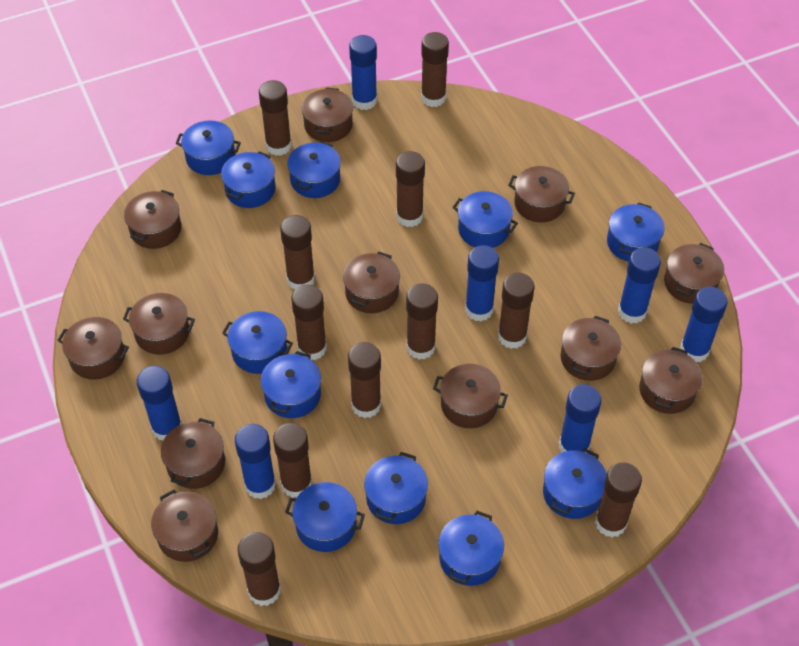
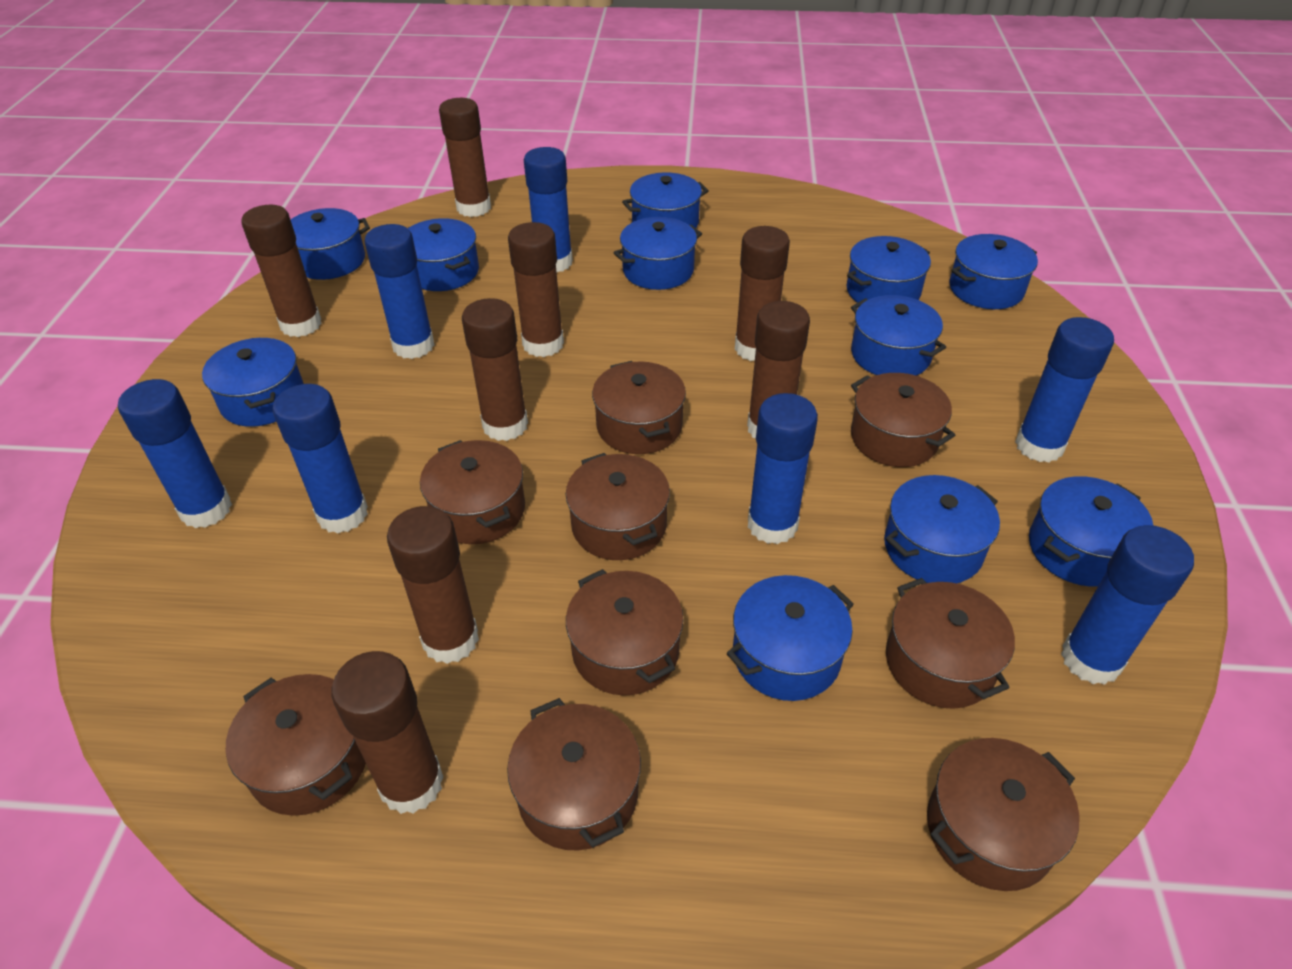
brown glue stick: [237,532,281,606] [259,80,292,156] [273,423,312,498] [280,215,315,290] [291,284,327,360] [348,342,381,418] [396,151,425,227] [406,283,438,360] [421,32,449,107] [498,273,535,349] [595,462,642,537] = 11 -> [241,205,322,337] [331,651,444,814] [387,506,479,664] [439,98,491,217] [462,298,528,441] [508,222,564,357] [735,226,790,361] [747,301,810,438] = 8
brown pot: [57,317,129,380] [123,293,195,355] [124,190,181,249] [151,490,218,562] [161,418,225,489] [302,88,353,142] [343,252,400,313] [433,364,508,428] [508,166,575,222] [561,316,621,381] [639,347,703,414] [664,243,724,304] = 12 -> [226,674,366,816] [420,440,525,544] [507,698,641,851] [566,453,670,560] [566,569,684,695] [592,361,686,454] [851,373,955,467] [886,578,1015,709] [927,738,1080,891] = 9

